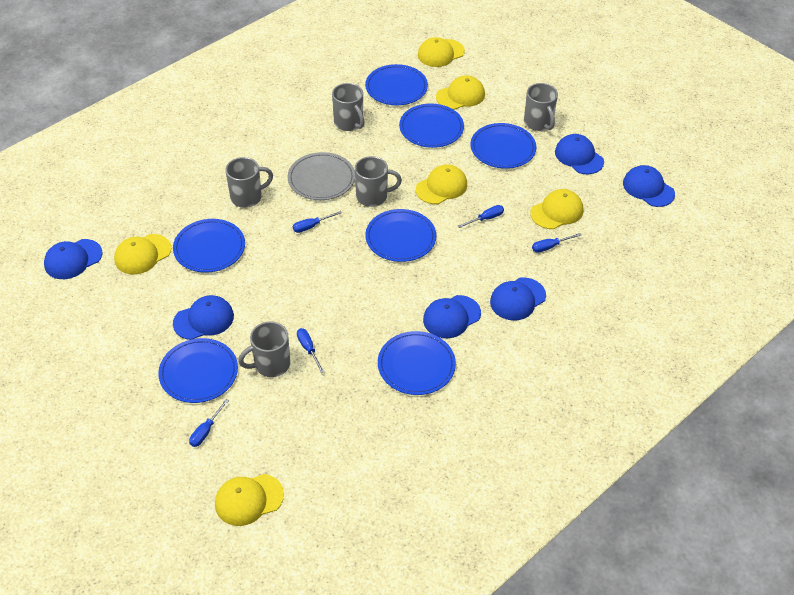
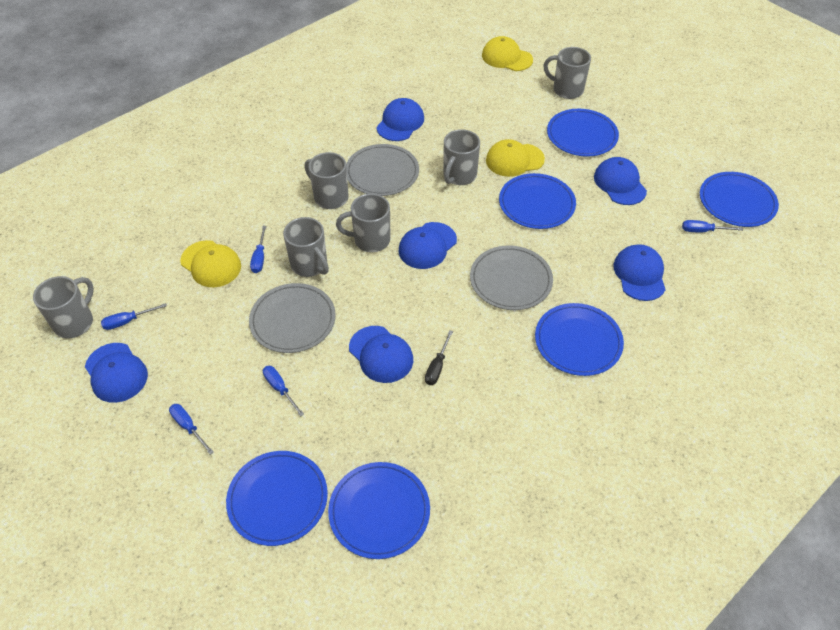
black screwdriver: none = 0 -> [425,330,453,385] = 1
blue plate: [158,338,238,403] [173,219,245,273] [365,64,428,105] [365,209,436,262] [378,331,456,395] [399,103,464,148] [470,123,536,169] = 7 -> [226,451,328,546] [328,462,430,559] [499,173,576,229] [535,303,624,376] [547,109,619,157] [700,172,779,227] = 6
grey mug: [225,157,273,208] [238,321,290,377] [332,83,364,131] [355,156,402,207] [524,83,558,131] = 5 -> [33,276,94,339] [283,217,329,277] [304,152,349,209] [336,194,391,252] [443,129,480,185] [543,47,591,99] = 6
grey plate: [288,152,355,200] = 1 -> [249,283,336,353] [346,144,419,196] [470,245,553,310] = 3
yellow cap: [114,234,171,274] [215,474,284,526] [416,164,467,204] [418,37,465,67] [436,75,485,110] [530,189,583,229] = 6 -> [180,240,241,287] [482,36,533,71] [486,139,545,177] = 3

